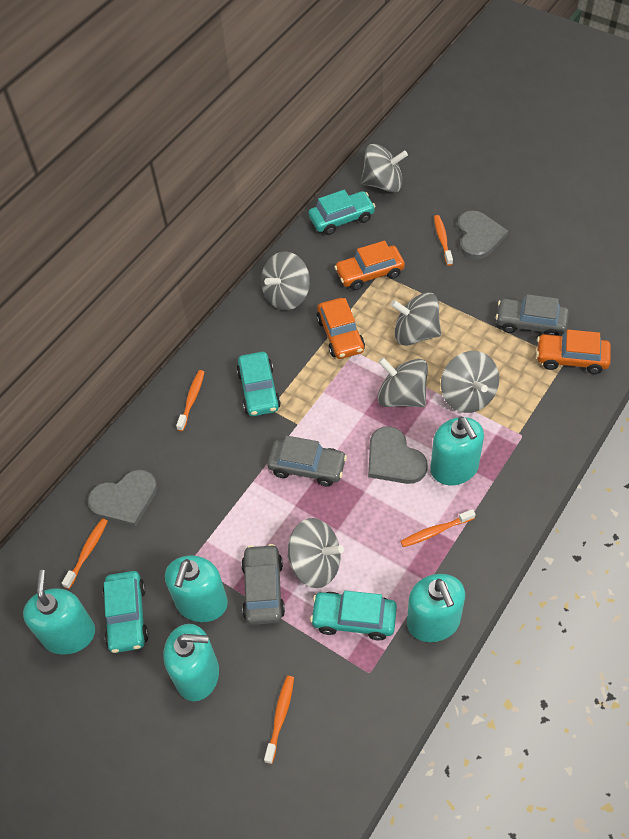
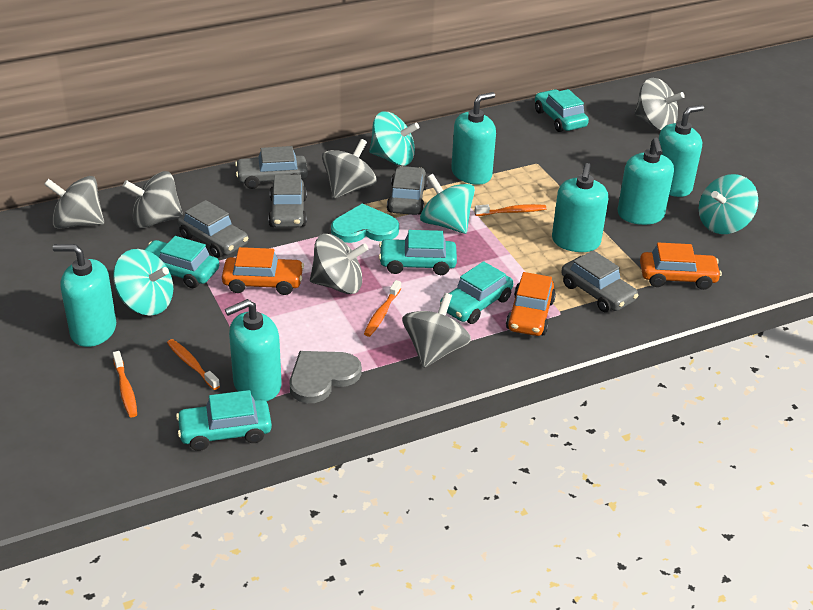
grey car: [241,544,285,625] [267,436,347,487] [496,294,569,336] = 3 -> [177,200,248,258] [235,146,308,189] [268,175,307,228] [387,166,428,215] [561,250,638,313] = 5
grey heart: [87,469,157,527] [368,426,428,484] [457,211,508,260] = 3 -> [289,351,362,403] = 1
orange toothbrush: [61,518,108,589] [176,370,204,431] [264,676,294,764] [400,509,475,547] [434,215,453,266] = 5 -> [113,351,137,417] [167,339,220,390] [364,280,401,337] [475,204,546,216] = 4
turquoise car: [103,571,149,653] [237,352,281,416] [308,190,376,235] [310,591,397,641] = 4 -> [144,236,219,288] [176,390,272,451] [379,230,457,275] [440,261,513,324] [535,89,589,132] = 5
turquoise heart: none = 0 -> [331,204,399,243] = 1
turquoise soap dispenser: [23,570,95,655] [163,624,219,701] [165,556,228,622] [407,574,465,642] [430,417,484,485] = 5 -> [53,244,116,347] [225,299,282,401] [451,92,496,185] [552,163,608,252] [618,137,674,225] [659,105,704,197] = 6
turquoise spinning top: none = 0 -> [113,249,173,315] [369,112,419,166] [420,174,475,234] [699,174,758,234] = 4

